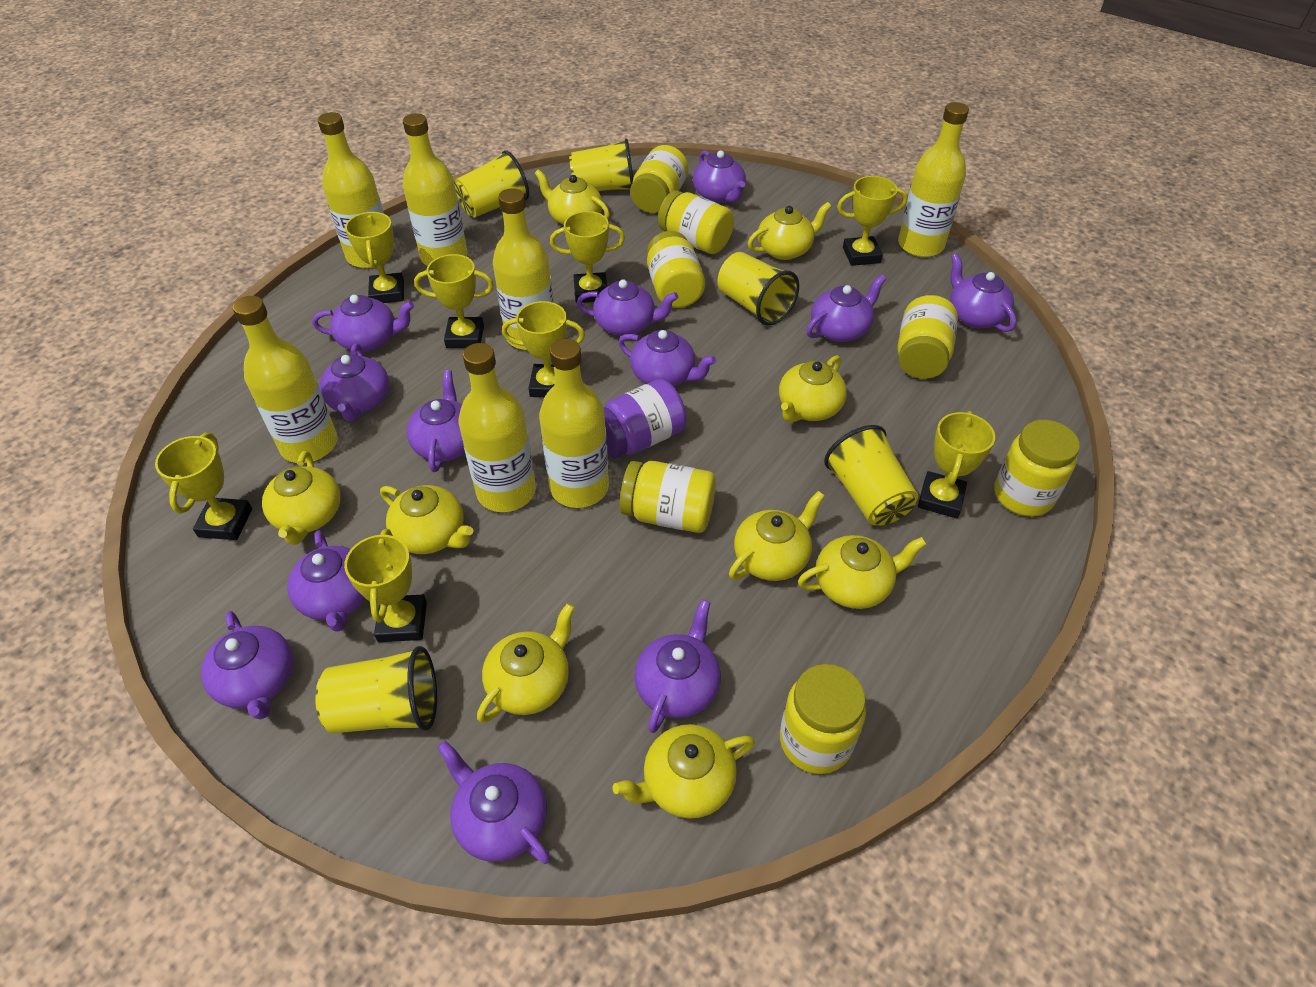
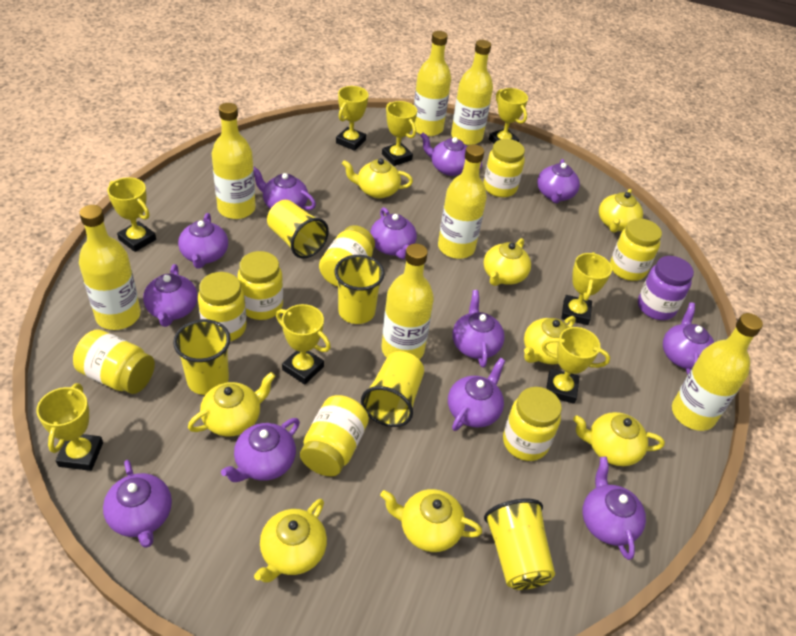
yellow jar: [620,461,716,533] [630,145,689,213] [647,231,705,308] [658,191,734,254] [780,664,866,774] [897,295,958,379] [994,420,1080,517] = 7 -> [73,329,155,394] [198,272,247,341] [237,251,283,320] [300,395,369,477] [319,225,375,287] [483,139,525,197] [503,387,562,461] [610,218,662,281] = 8
yellow teapot: [262,451,341,545] [380,485,474,554] [477,603,575,723] [534,169,610,225] [613,724,755,819] [729,491,825,581] [748,202,832,260] [779,355,847,423] [798,535,927,609] = 9 -> [188,372,276,436] [254,499,327,583] [342,158,413,198] [380,489,482,552] [484,238,531,286] [524,316,576,365] [573,412,665,466] [599,189,643,233] = 8

